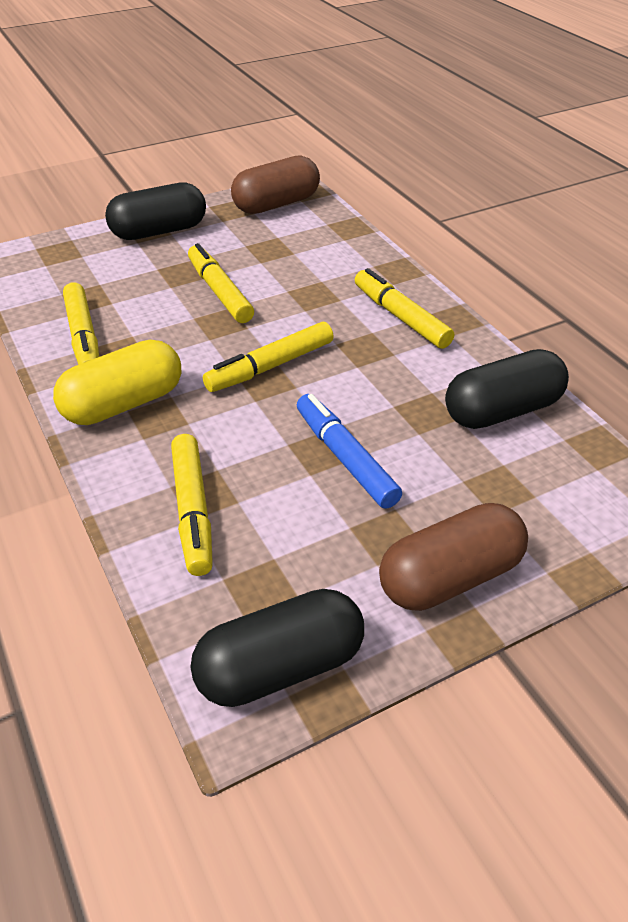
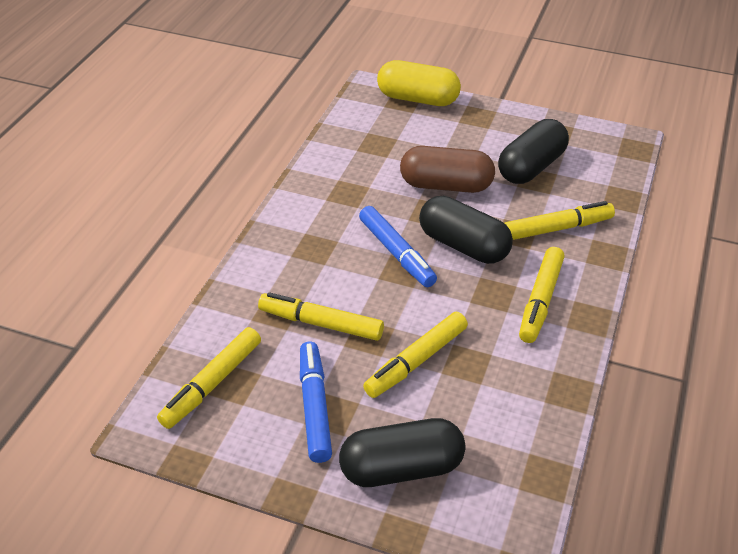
blue marker: [297,394,402,509] = 1 -> [300,341,332,463] [359,206,437,287] = 2
brown capsule: [231,155,320,214] [379,503,528,611] = 2 -> [400,146,495,193] = 1

